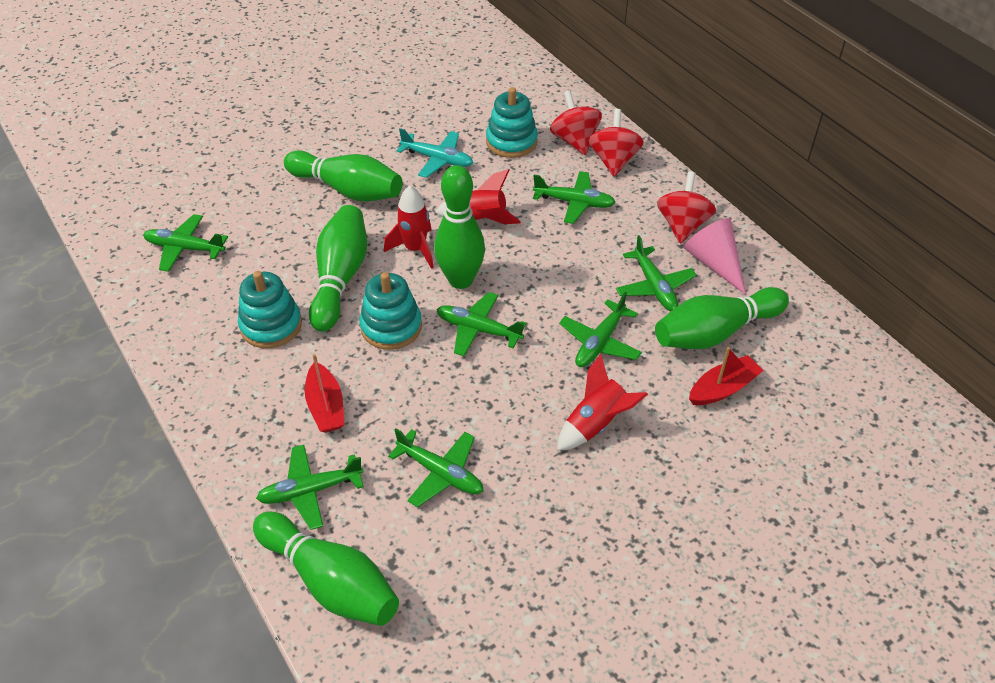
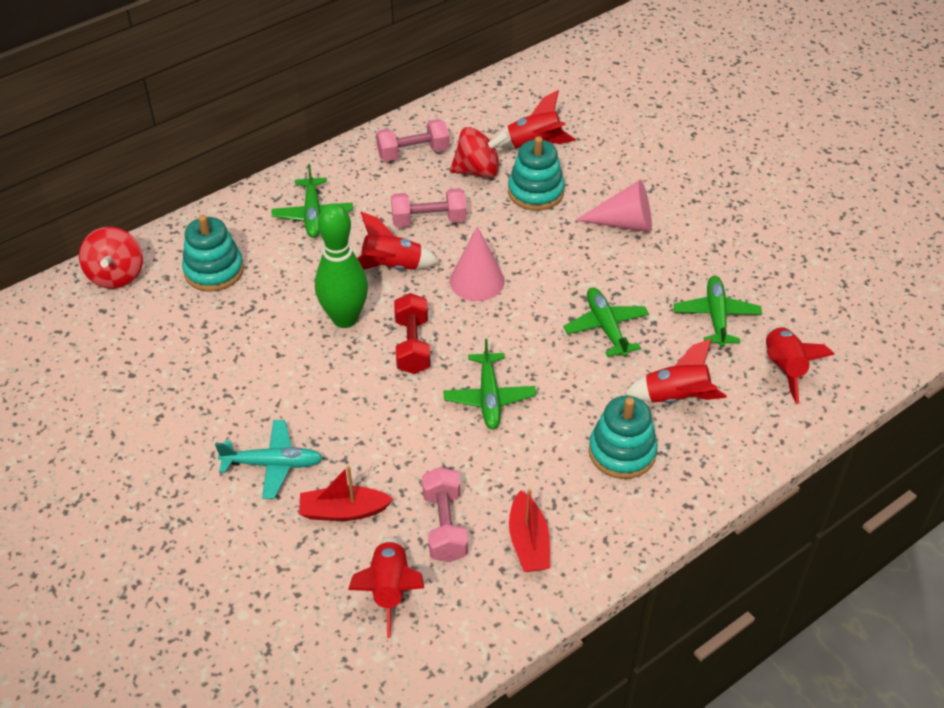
green bowling pin: [253,512,399,626] [284,150,402,201] [309,205,367,332] [434,165,485,289] [655,287,789,349] = 5 -> [315,203,368,328] = 1
green plane: [143,214,228,272] [256,445,364,530] [388,429,483,507] [436,292,527,356] [533,171,616,224] [559,292,642,367] [616,235,696,312] = 7 -> [272,164,353,238] [443,339,536,430] [563,288,649,357] [674,276,762,347] = 4
pink cone: [684,218,746,295] = 1 -> [450,226,505,301] [575,179,652,232] = 2
pink dumbbell: none = 0 -> [376,119,449,162] [391,188,466,227] [422,467,468,562] = 3
red dumbbell: none = 0 -> [394,293,431,374] = 1
red rocket: [384,186,434,269] [435,169,521,224] [557,354,648,451] = 3 -> [348,537,424,638] [357,212,440,270] [495,90,576,148] [624,339,727,403] [766,326,835,404] = 5
red spinning top: [550,90,602,155] [588,109,644,177] [657,172,716,244] = 3 -> [79,227,143,289] [450,127,510,178] = 2

